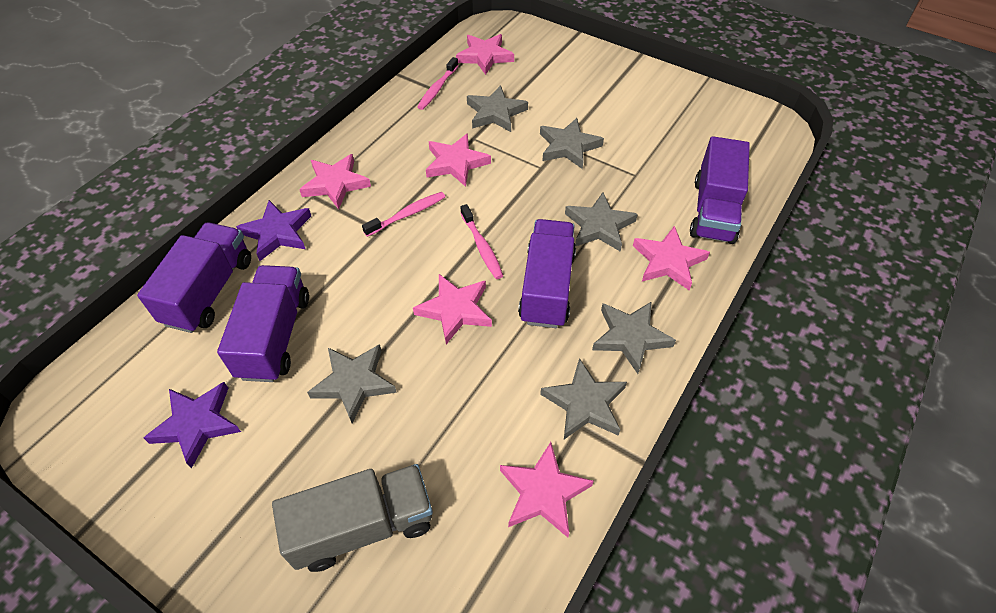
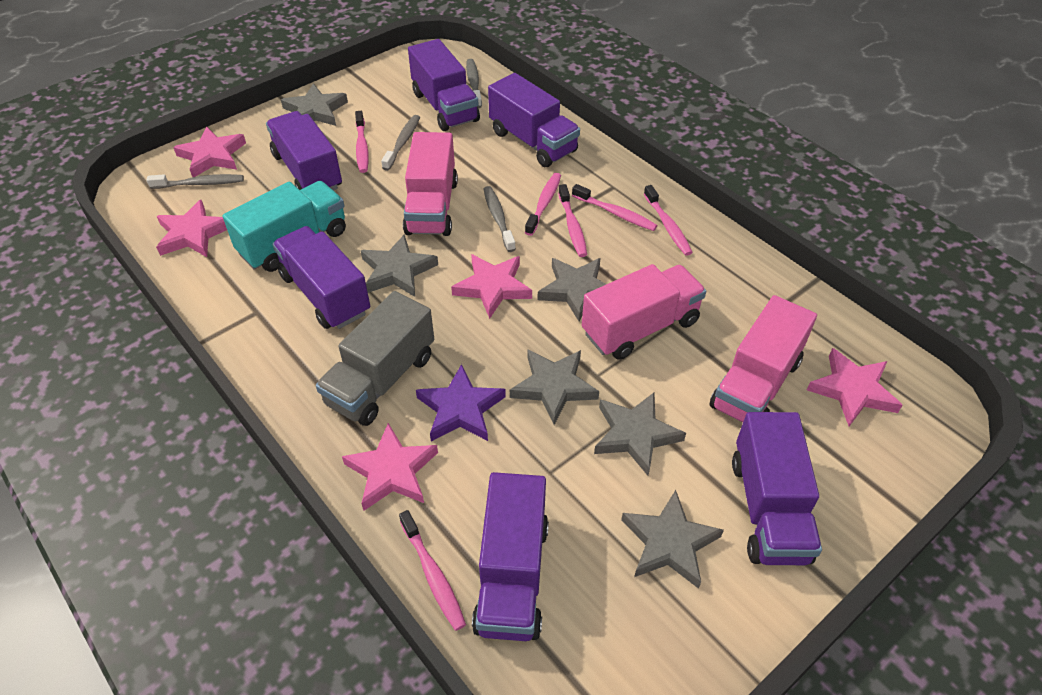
grey toothbrush: none = 0 -> [146,174,244,189] [381,115,420,171] [466,59,482,108] [484,186,516,252] = 4
pink star: [299,154,371,209] [413,274,492,344] [426,133,491,187] [456,34,514,75] [500,442,594,537] [633,226,710,290] = 6 -> [156,200,227,257] [173,127,246,177] [342,423,438,511] [451,254,532,319] [807,348,902,426] = 5
pink toothbrush: [362,192,445,237] [417,57,459,110] [461,204,503,279] = 3 -> [355,111,369,173] [399,510,466,631] [525,173,561,236] [558,184,587,257] [572,184,658,231] [644,185,693,256] = 6
pink truck: none = 0 -> [403,132,458,236] [582,264,706,360] [709,295,817,422] = 3
purple star: [144,382,241,468] [236,200,311,261] = 2 -> [416,364,506,441] = 1
purple truck: [137,222,251,333] [217,265,309,382] [518,219,576,328] [690,136,750,244] = 4 -> [266,111,342,191] [272,226,370,329] [408,39,480,131] [472,472,549,641] [488,73,580,167] [732,412,822,565] = 6
turquoise truck: none = 0 -> [222,181,346,272] = 1

